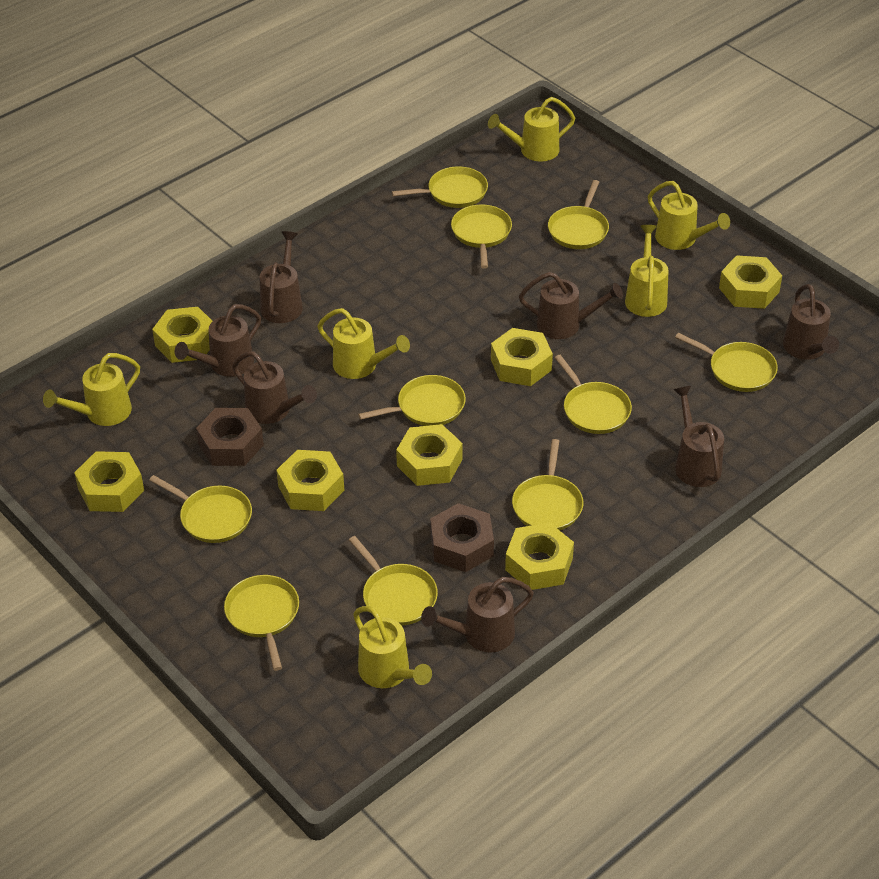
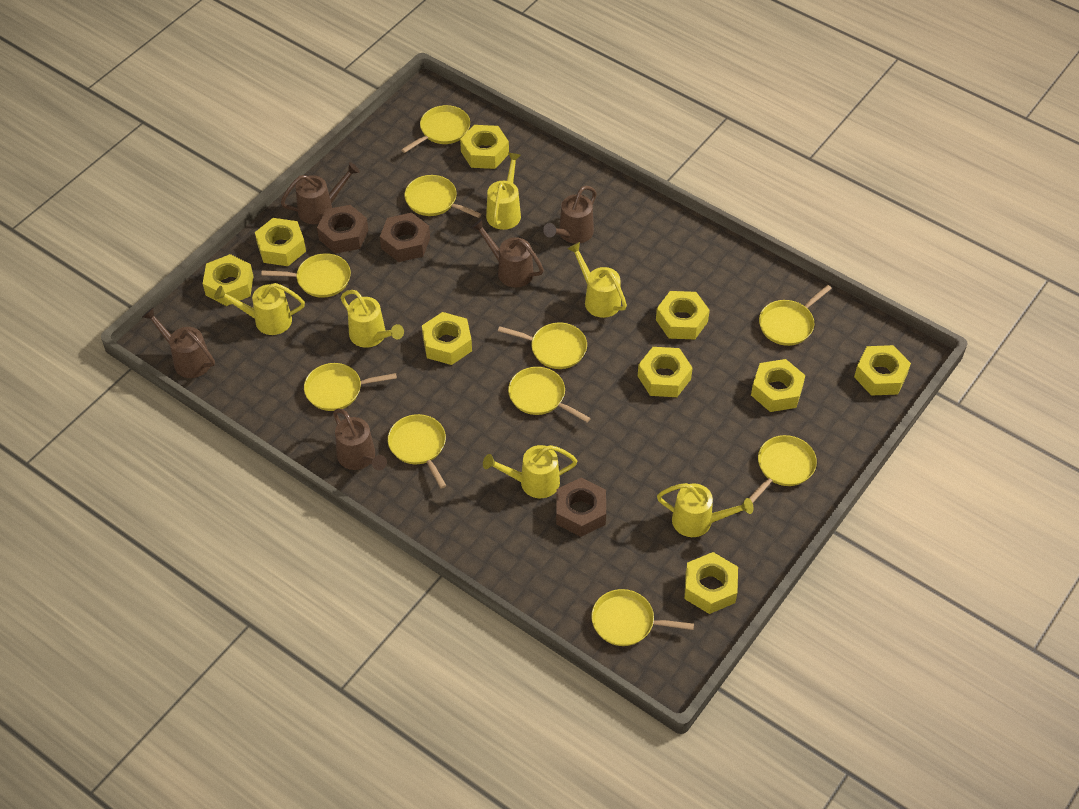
brown nut: [196,408,264,466] [430,503,494,572] = 2 -> [317,205,369,254] [380,213,430,262] [556,477,606,537] = 3
brown watering can: [175,304,261,377] [232,351,317,424] [259,231,303,323] [421,577,534,652] [519,272,623,339] [673,386,724,487] [783,284,839,360] = 7 -> [142,308,215,378] [281,162,360,224] [333,409,387,471] [471,219,544,287] [543,186,597,244] = 5
yellow nut: [74,451,144,512] [152,307,212,363] [276,450,344,511] [396,424,462,486] [491,328,553,386] [505,522,574,590] [719,255,782,309] = 7 -> [203,254,254,306] [255,218,306,266] [422,312,472,365] [460,125,509,169] [638,347,693,397] [656,291,710,339] [684,552,738,614] [751,359,805,412] [854,345,911,396] = 9

